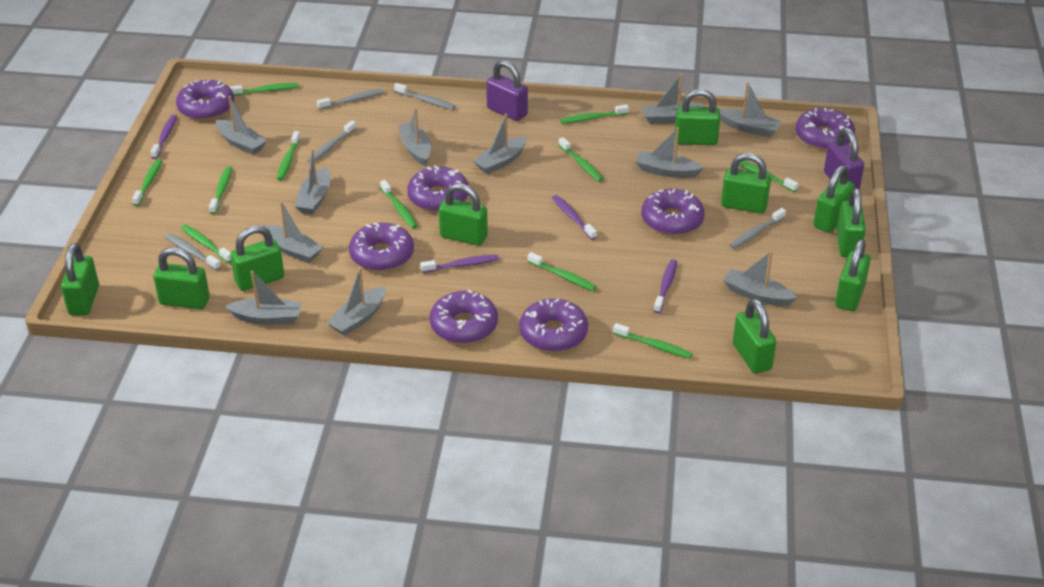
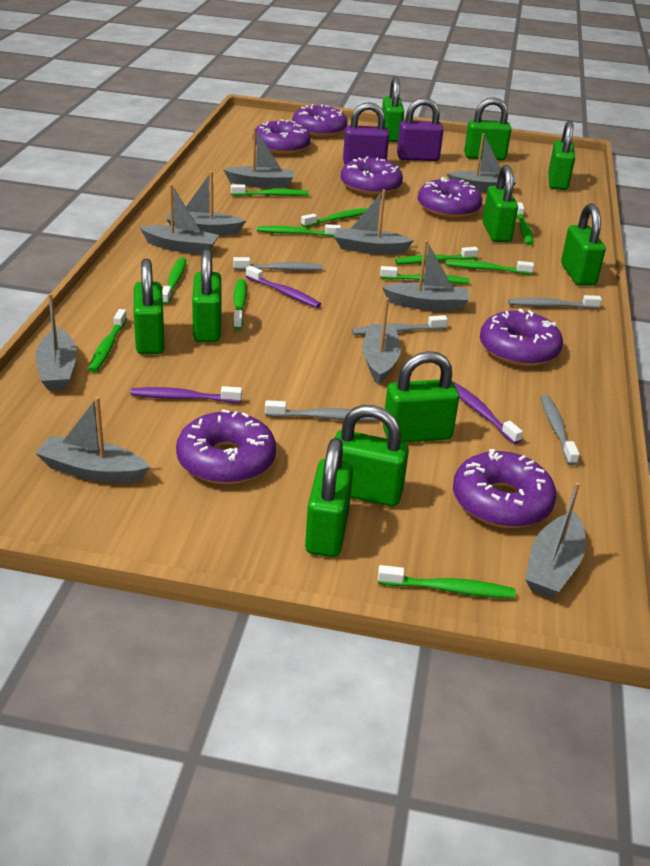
grey boat: [216,96,267,155] [225,271,302,325] [264,201,323,263] [295,149,330,214] [327,267,386,336] [398,108,431,166] [473,114,527,174] [635,127,704,178] [641,73,706,124] [719,82,782,137] [723,251,797,306] = 11 -> [35,294,77,391] [35,397,150,483] [140,184,219,254] [166,171,246,235] [223,127,294,188] [334,190,414,254] [362,298,401,384] [382,240,469,311] [447,133,517,192] [525,482,586,598] = 10
purple toothbrush: [150,115,177,159] [420,255,499,273] [552,195,597,240] [654,259,677,313] = 4 -> [131,386,242,403] [246,266,321,308] [453,382,523,444] = 3

